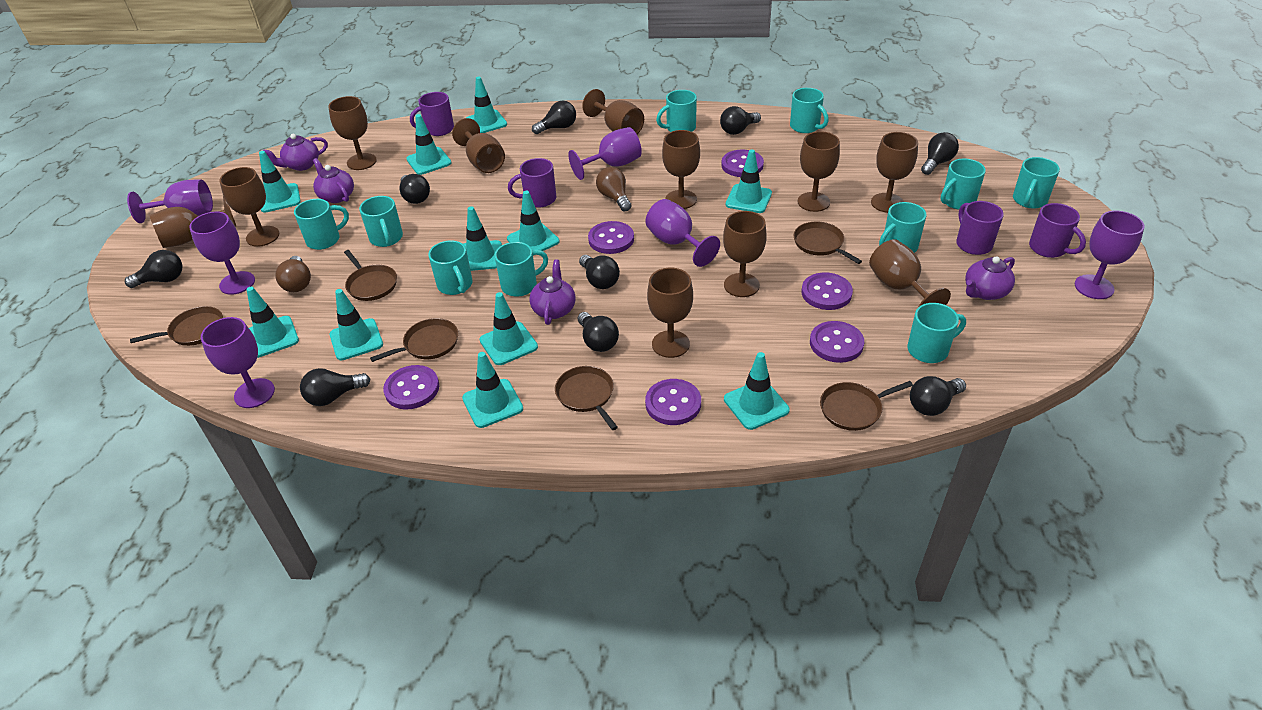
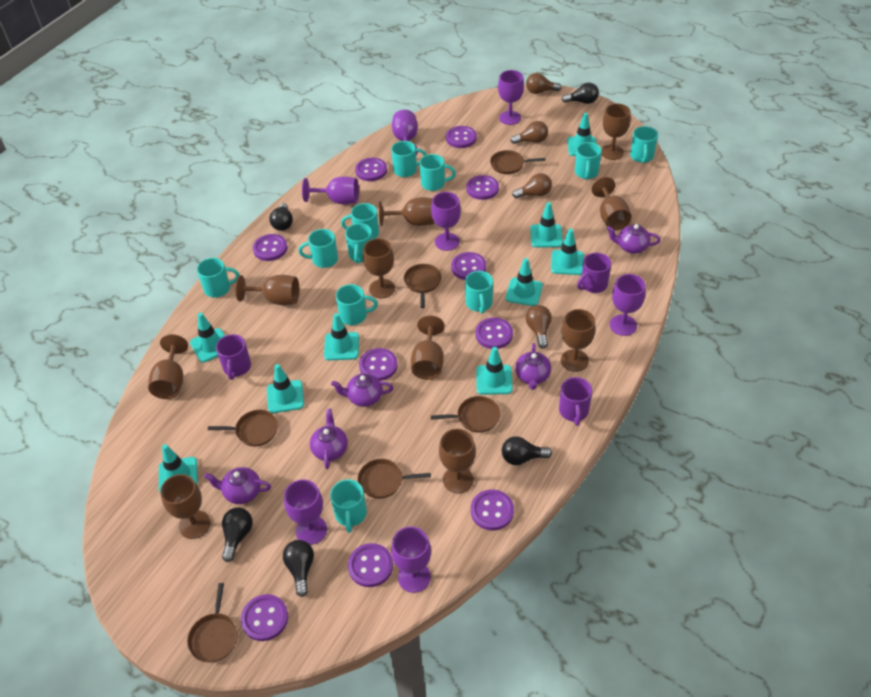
black light bulb: [125,250,182,288] [300,368,370,406] [400,174,430,204] [532,101,576,134] [578,312,619,352] [579,255,620,289] [720,106,761,135] [910,376,966,416] [921,132,959,175] = 9 -> [222,507,253,562] [269,203,293,231] [283,540,314,597] [502,436,552,465] [562,83,599,104] = 5
brown goblet: [149,196,236,248] [219,167,279,247] [328,96,377,170] [452,118,505,173] [582,89,644,134] [647,268,693,358] [662,130,700,209] [723,211,767,297] [798,131,840,212] [869,239,951,307] [871,132,918,213] = 11 -> [148,334,188,399] [160,474,211,539] [235,275,299,305] [363,238,395,298] [379,197,435,226] [411,315,445,380] [439,429,476,493] [561,309,596,372] [591,177,631,230] [601,104,631,160] = 10
brown light bulb: [275,256,311,292] [596,167,631,212] = 2 -> [510,121,548,144] [512,173,552,198] [526,73,562,94] [526,305,551,349] = 4
purple button: [383,365,439,409] [588,221,634,254] [645,379,701,425] [721,150,764,177] [801,273,853,310] [810,321,864,363] = 6 -> [241,594,288,641] [253,234,288,261] [348,543,393,587] [355,158,387,181] [359,348,398,381] [446,126,477,148] [451,252,486,280] [466,175,499,200] [471,490,514,530] [475,318,513,349] = 10
purple goblet: [127,179,213,223] [189,212,255,295] [201,317,275,408] [568,127,642,180] [646,199,720,267] [1075,211,1145,299] = 6 -> [284,479,327,545] [302,177,359,204] [391,526,431,593] [392,110,418,155] [431,192,461,251] [498,70,524,125] [610,274,646,336] = 7
purple mug: [410,92,454,136] [508,158,557,207] [956,201,1004,255] [1029,203,1086,258] = 4 -> [216,334,251,380] [559,377,592,426] [577,253,612,293] = 3
purple teapot: [263,134,328,171] [313,158,354,203] [529,259,576,325] [965,256,1015,300] = 4 -> [204,467,271,504] [310,408,348,469] [331,373,394,407] [515,343,551,390] [607,224,661,254] = 5
turquoise mug: [294,199,349,250] [359,196,403,247] [428,240,473,295] [495,242,548,297] [656,90,697,132] [790,88,829,133] [879,202,927,253] [907,303,966,363] [941,158,986,210] [1013,157,1060,209] = 10 -> [197,258,239,298] [298,229,338,268] [330,479,367,533] [336,284,378,325] [341,203,379,239] [345,223,373,264] [391,141,426,177] [419,154,456,191] [465,271,493,314] [575,142,602,180] [630,126,658,163] = 11
turquoise traffic cone: [247,287,299,358] [259,151,301,213] [330,289,383,360] [406,114,451,175] [462,352,523,428] [463,206,502,271] [466,77,507,133] [479,292,538,365] [507,191,559,251] [724,352,790,430] [726,149,772,213] = 11 -> [159,444,198,492] [190,312,225,363] [267,364,304,413] [324,313,359,360] [476,347,513,395] [506,258,543,306] [530,202,563,247] [551,229,584,275] [567,113,597,156] = 9

